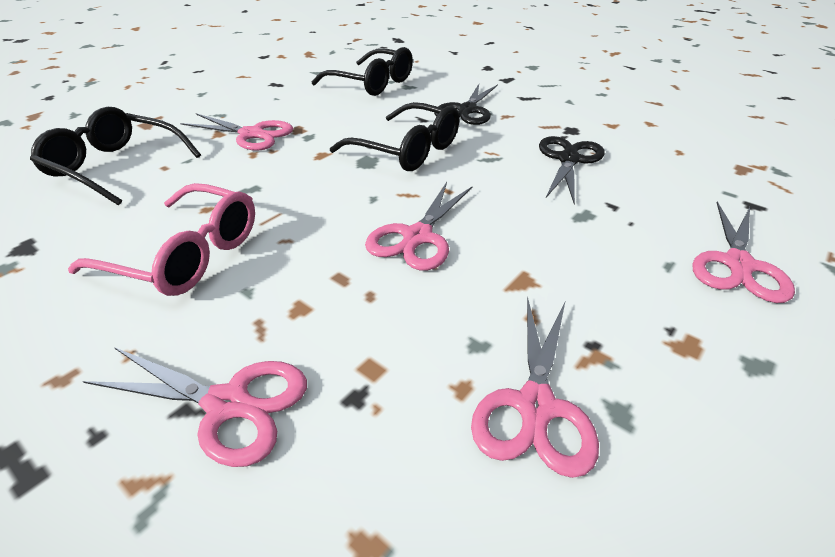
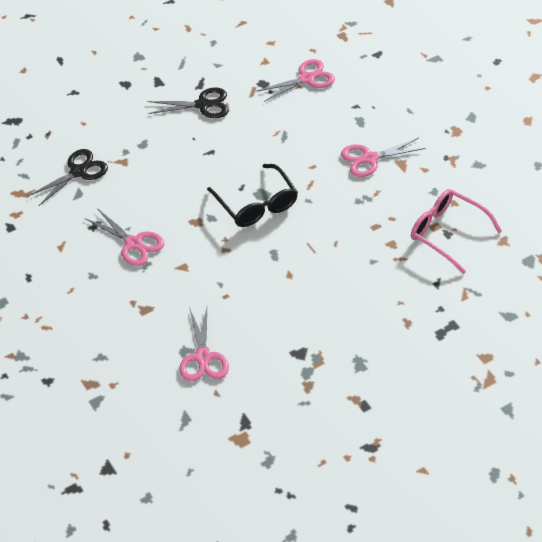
black glasses: [30,107,201,205] [312,47,413,96] [330,102,459,171] = 3 -> [207,164,298,227] = 1
pink scissors: [83,347,307,467] [180,113,293,151] [365,182,473,271] [471,296,599,478] [692,201,795,303] = 5 -> [86,208,164,266] [179,307,229,382] [256,59,335,102] [341,138,426,177] = 4

